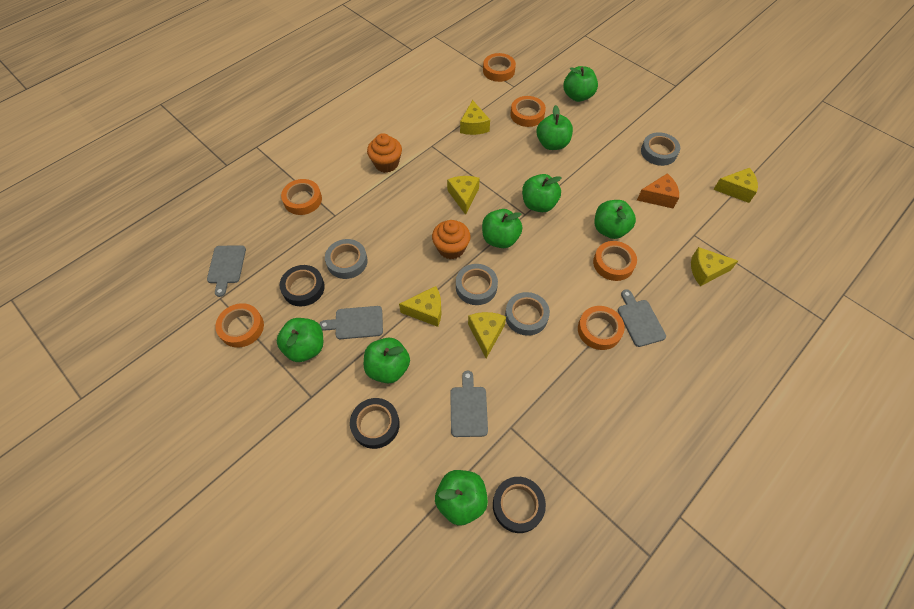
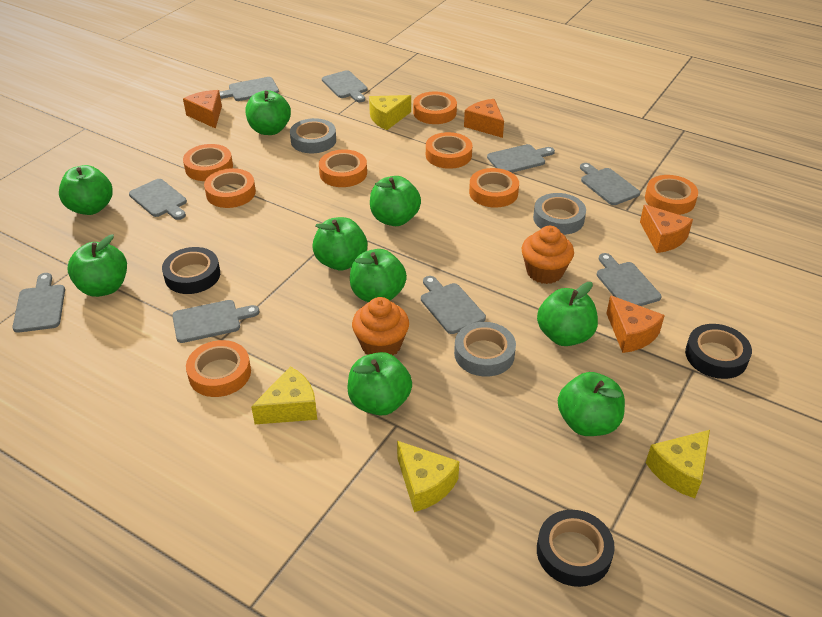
green apple: [277,318,323,362] [364,338,410,384] [435,470,488,526] [482,209,522,248] [522,174,562,212] [537,105,573,150] [563,66,598,102] [595,200,636,239] = 8 -> [59,165,113,215] [67,235,127,297] [245,90,291,135] [312,217,367,271] [347,352,412,416] [350,249,407,302] [370,176,421,226] [537,282,598,346] [558,372,625,436] = 9
grey cutting board: [207,245,246,297] [319,306,383,339] [450,371,488,437] [618,289,666,347] = 4 -> [12,273,65,333] [129,179,187,220] [172,300,259,343] [220,77,279,101] [322,70,368,102] [421,276,486,334] [487,144,555,173] [580,163,640,205] [597,253,661,306] = 9
grey tape: [325,239,368,279] [456,264,498,305] [505,292,550,336] [641,132,680,166] = 4 -> [290,118,336,153] [454,322,516,377] [533,193,586,235] = 3
orange cheese: [637,173,679,209] = 1 -> [183,90,222,129] [464,99,504,138] [606,295,665,353] [640,204,693,253] = 4
orange tape: [215,303,264,348] [281,179,322,215] [483,53,516,82] [510,96,546,127] [578,306,625,350] [593,241,637,281] = 6 -> [183,144,233,181] [186,340,251,397] [204,168,256,208] [319,149,367,187] [413,92,457,124] [426,132,472,169] [469,168,519,208] [645,175,698,215] = 8
yellow cheese: [399,286,442,327] [447,176,480,215] [460,100,490,135] [468,312,506,358] [691,247,738,286] [713,168,758,203] = 6 -> [251,367,317,424] [369,95,411,130] [397,441,459,512] [646,430,710,498] = 4

